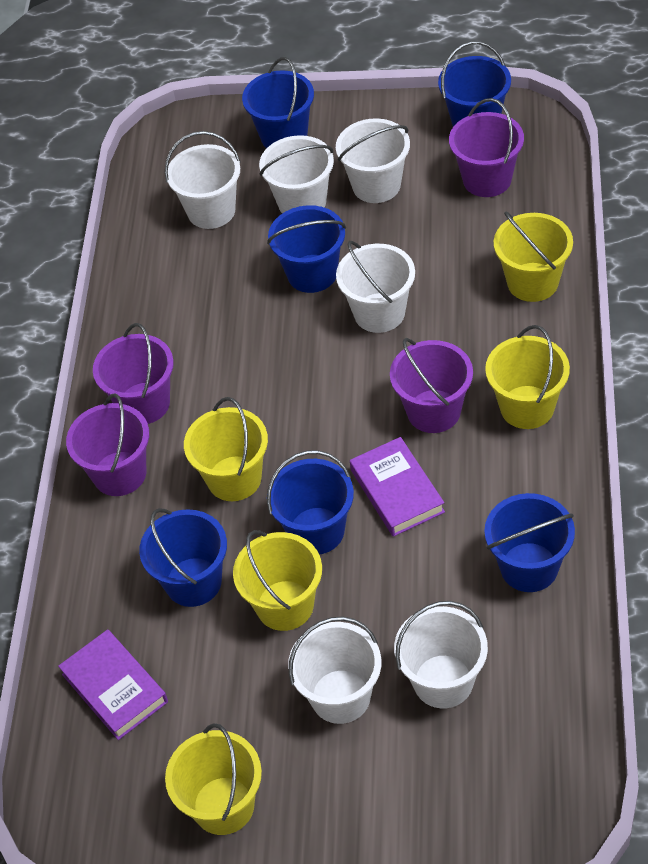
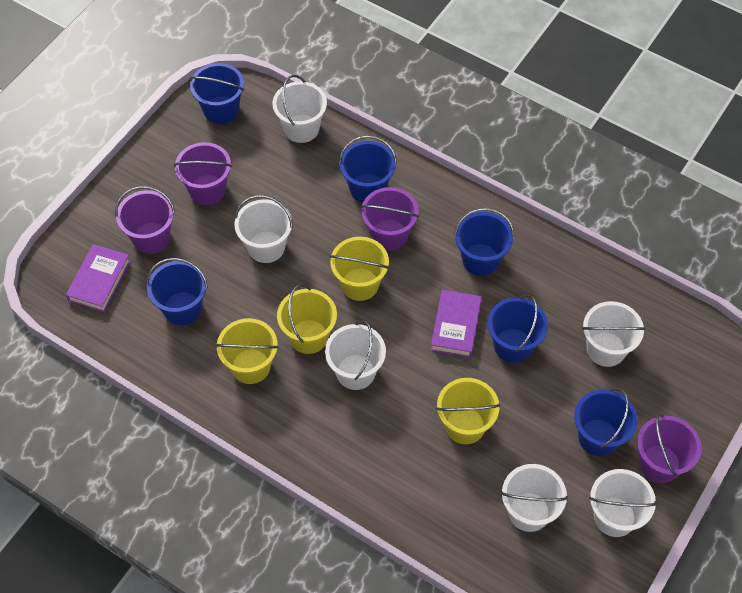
yellow bucket: [165,723,262,835] [184,397,268,501] [233,530,322,631] [485,325,570,429] [494,212,573,302] = 5 -> [216,318,279,384] [277,284,337,354] [330,237,390,301] [436,378,501,444] = 4

